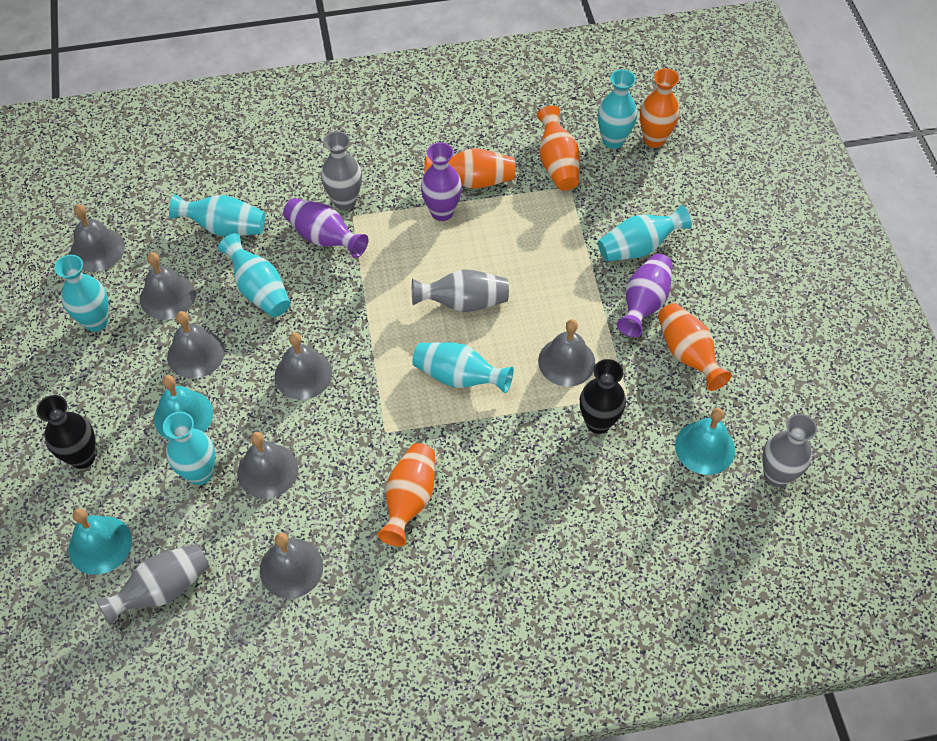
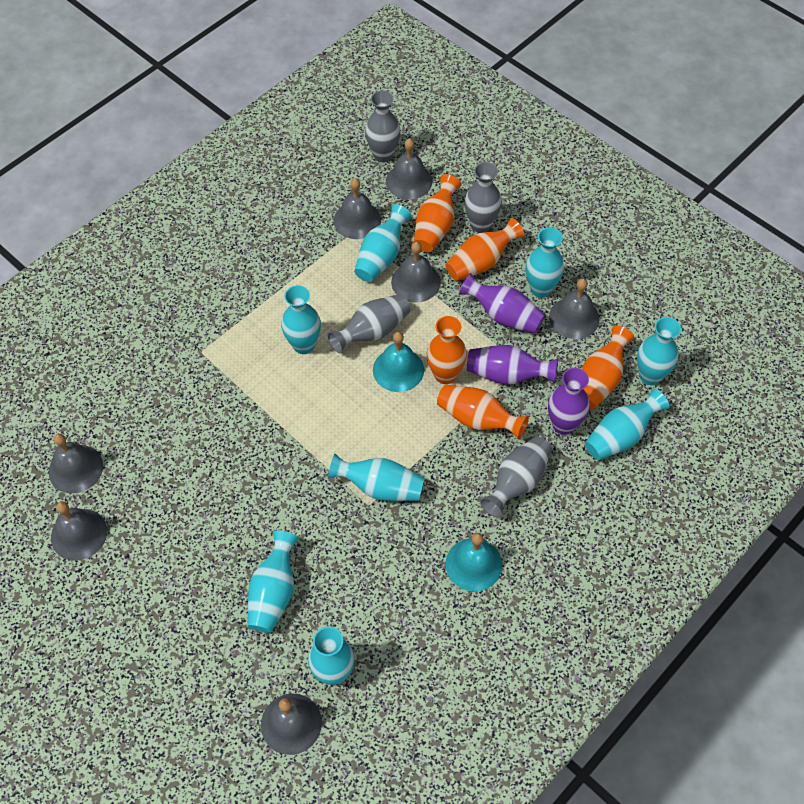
black vase: [36,395,96,469] [580,359,626,434] = 2 -> none = 0
turquoise bell: [68,509,132,575] [154,375,213,440] [675,408,735,475] = 3 -> [373,332,424,392] [445,533,502,592] = 2
turquoise vase: [54,255,108,332] [163,412,215,485] [169,194,265,236] [218,233,290,317] [412,342,514,393] [598,69,637,149] [598,205,692,262] = 7 -> [248,530,299,633] [281,285,321,354] [308,627,355,685] [328,453,425,501] [354,204,412,282] [526,227,564,298] [585,388,670,460] [637,317,681,385] = 8

